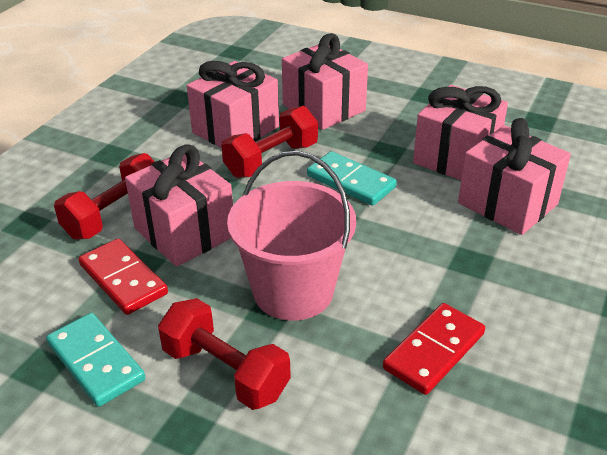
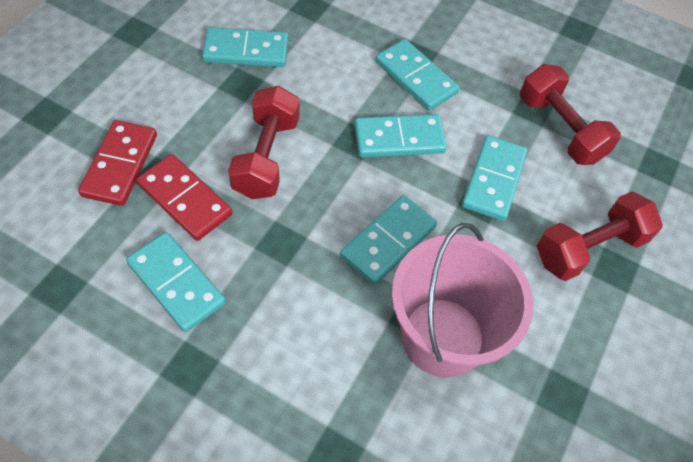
pink gift: [125,144,233,267] [187,61,279,148] [282,33,368,130] [413,85,508,180] [458,118,571,235] = 5 -> none = 0
turquoise domino: [46,313,145,407] [307,151,397,206] = 2 -> [126,232,226,332] [202,27,288,67] [340,195,437,285] [354,114,447,158] [375,39,459,111] [462,135,527,221] = 6

